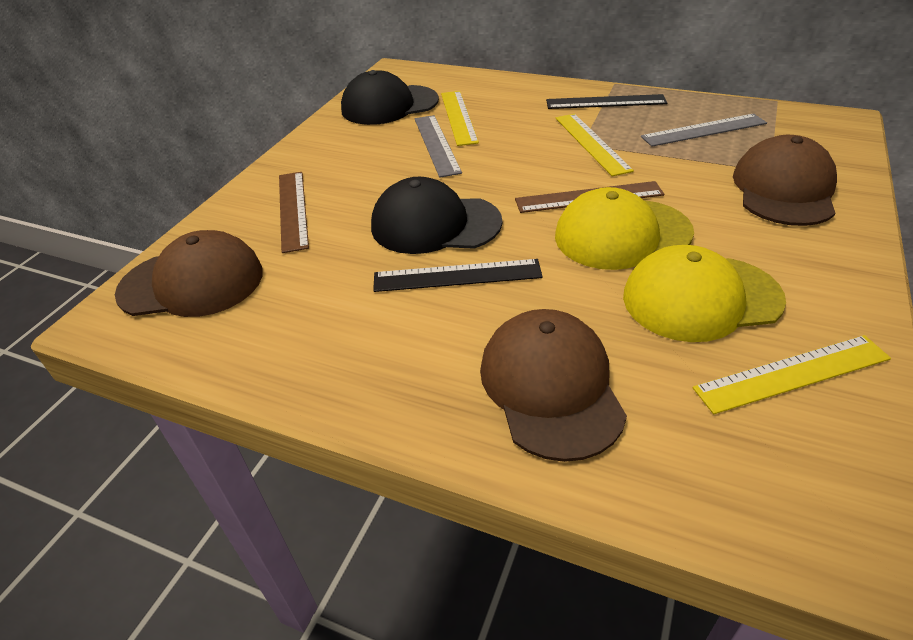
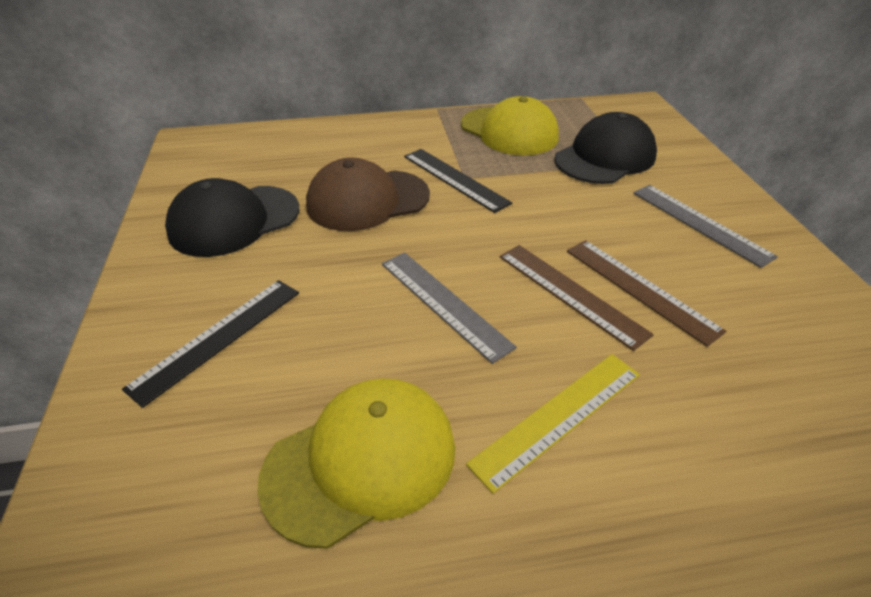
brown cap: [115,230,263,317] [480,309,627,462] [733,135,837,226] = 3 -> [306,158,430,231] = 1
yellow ruler: [441,91,479,146] [555,114,634,176] [693,335,891,414] = 3 -> [466,354,640,494] = 1

